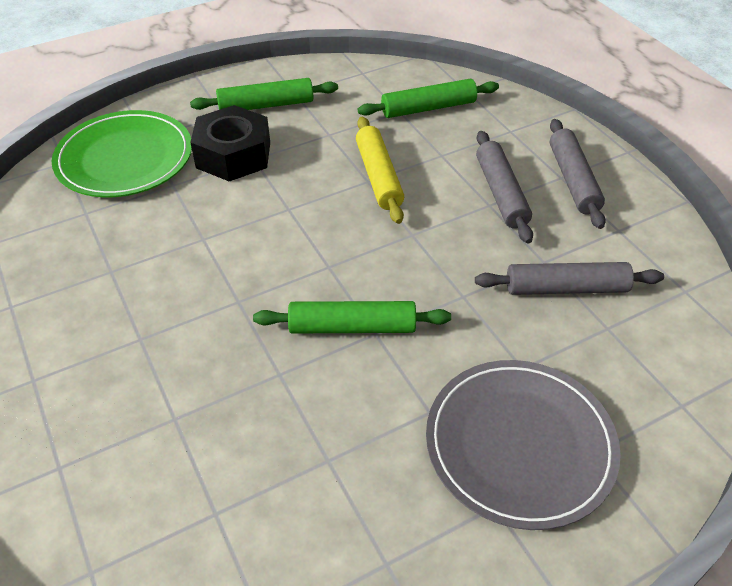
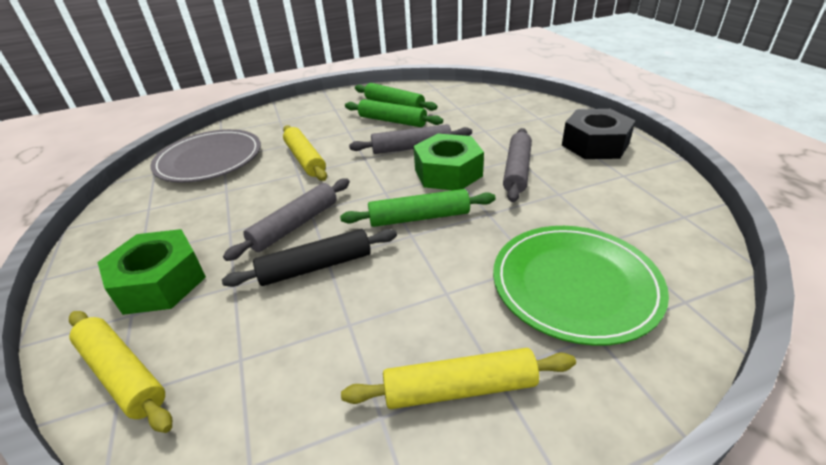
black rolling pin: none = 0 -> [222,229,397,287] = 1
green nut: none = 0 -> [97,229,206,315] [414,134,484,190] = 2
yellow rolling pin: [356,117,404,224] = 1 -> [69,311,172,433] [283,125,327,181] [341,348,576,409] = 3

